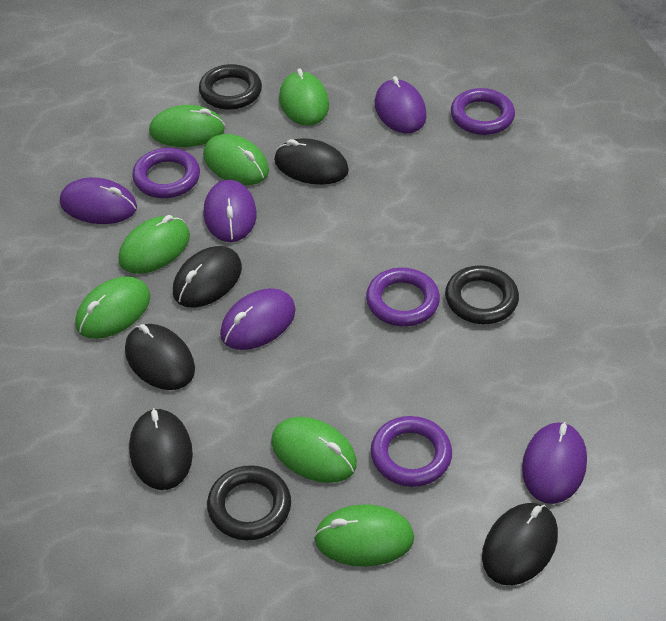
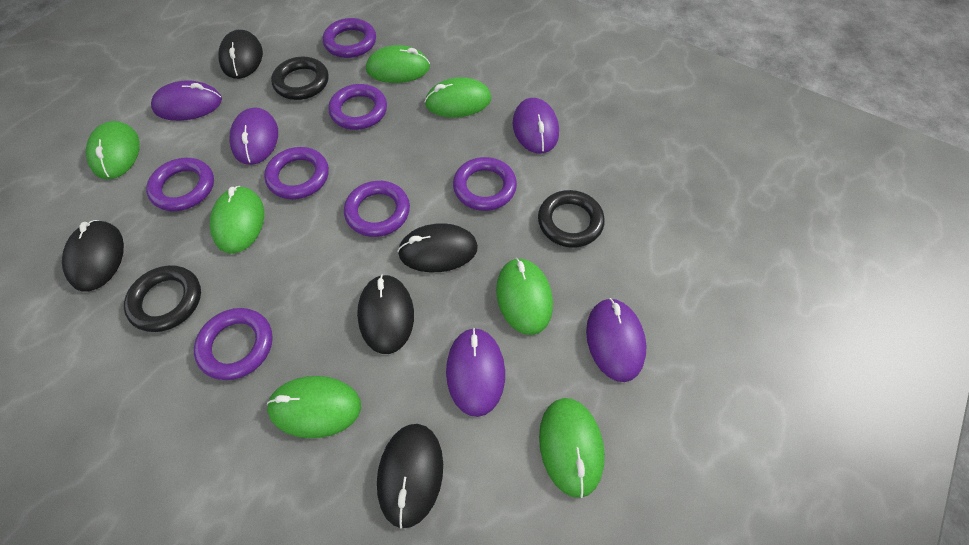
purple ring: [132,148,200,198] [366,268,440,327] [371,416,452,487] [451,88,515,135] = 4 -> [146,158,214,211] [194,308,273,380] [264,147,329,199] [323,18,376,58] [328,84,387,130] [344,181,410,237] [453,157,517,211] = 7

